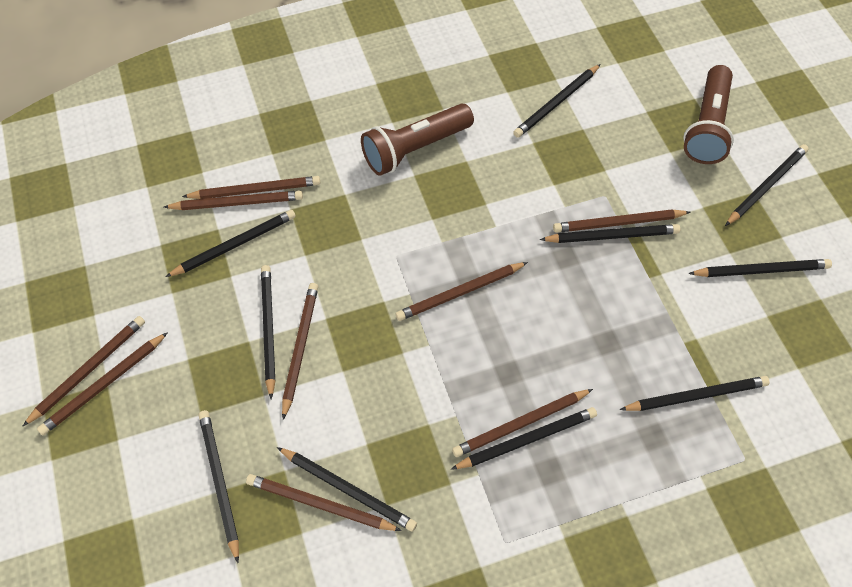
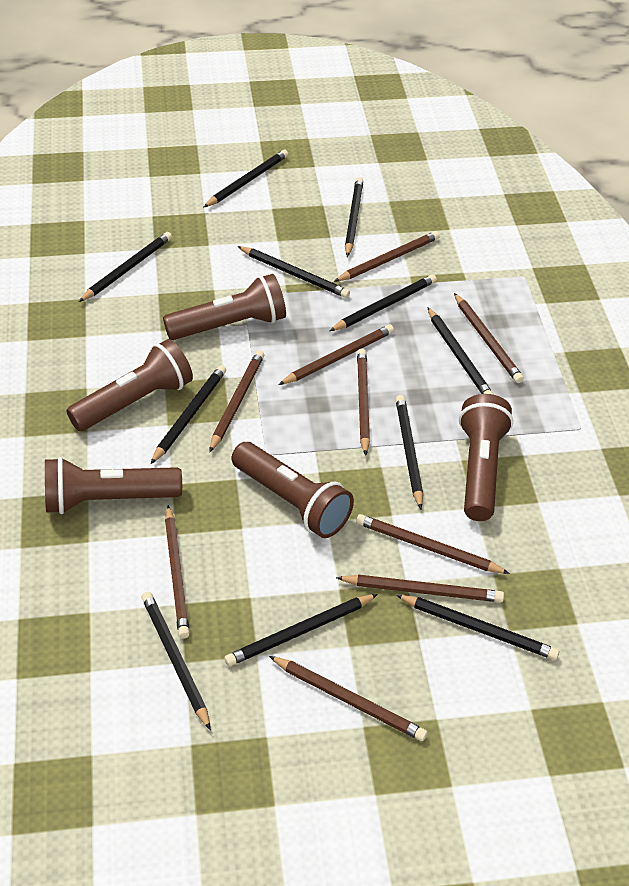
black pencil: [166,210,296,277] [199,410,239,563] [261,265,275,399] [277,447,417,532] [451,407,597,469] [513,64,601,138] [540,224,680,243] [620,376,770,411] [688,259,832,277] [725,144,809,226] = 10 -> [79,232,172,302] [142,592,211,730] [151,365,226,464] [203,149,288,208] [224,594,378,666] [237,246,350,298] [330,274,437,331] [345,177,363,257] [396,395,423,509] [396,595,559,660] [427,307,494,395] = 11
brown flashlight: [361,104,474,176] [683,65,734,164] = 2 -> [45,457,182,514] [66,339,193,431] [163,274,286,340] [232,442,354,538] [459,394,513,521] = 5

